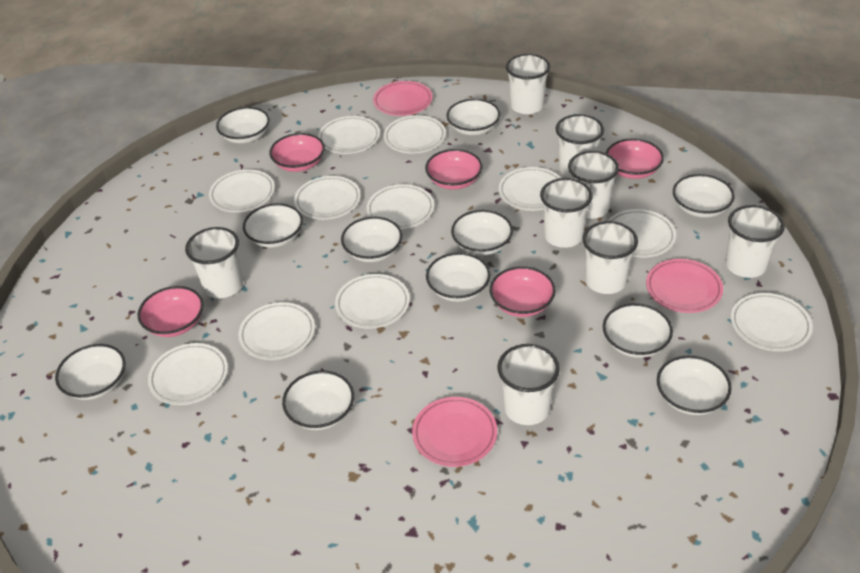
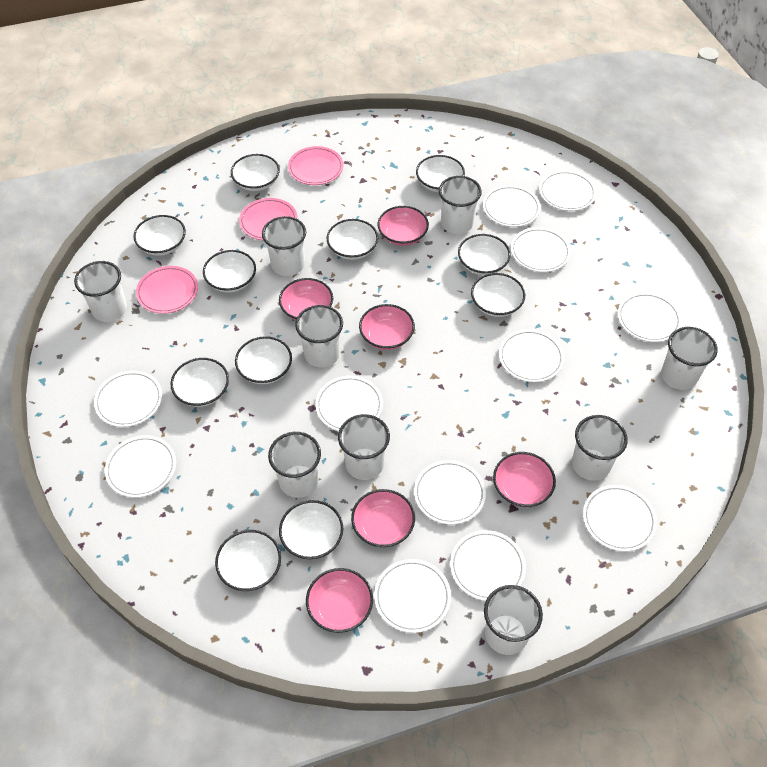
pink bowl: [137,286,204,337] [269,133,325,172] [425,149,483,190] [490,266,556,317] [606,138,664,179] = 5 -> [279,278,333,320] [306,568,373,633] [351,489,415,547] [359,304,415,350] [378,206,429,246] [493,452,556,507] = 6
white cup: [185,227,243,298] [497,344,560,425] [506,54,550,114] [540,178,593,248] [556,114,604,178] [568,151,619,219] [583,221,638,294] [725,205,785,278] = 8 -> [74,261,127,322] [262,216,306,276] [268,432,321,498] [295,305,343,367] [338,414,390,480] [439,176,482,234] [484,585,543,655] [572,415,628,481] [661,327,718,390] = 9
white plate: [148,343,228,405] [209,170,275,212] [238,302,315,360] [294,176,361,220] [318,116,380,154] [335,274,410,329] [367,184,434,229] [384,115,446,154] [499,167,561,211] [607,209,676,257] [731,293,813,351] = 11 -> [94,371,162,427] [105,435,176,497] [316,376,383,431] [374,559,451,633] [414,460,486,525] [450,530,526,601] [483,185,541,227] [499,329,564,382] [511,227,571,272] [539,170,596,211] [583,485,657,551] [618,292,682,342] = 12

